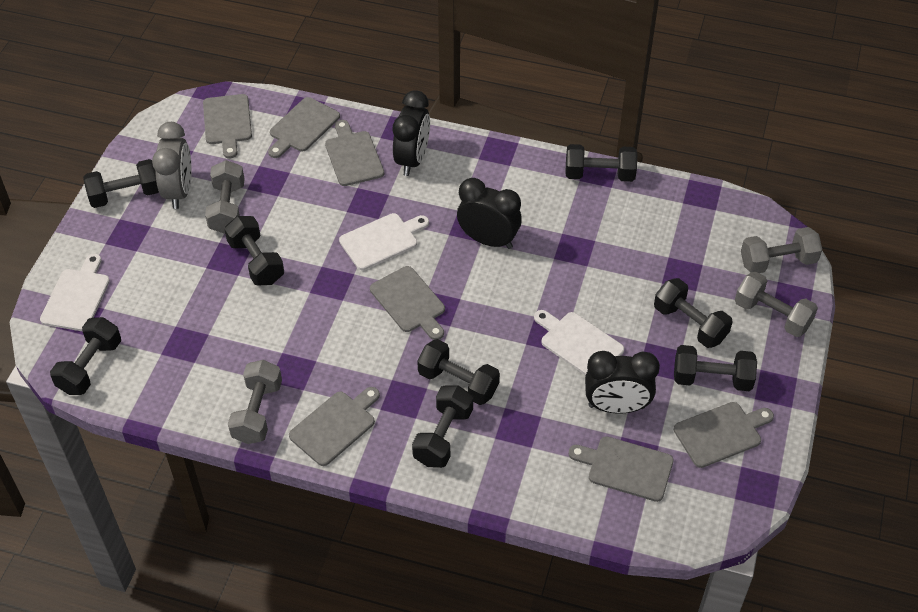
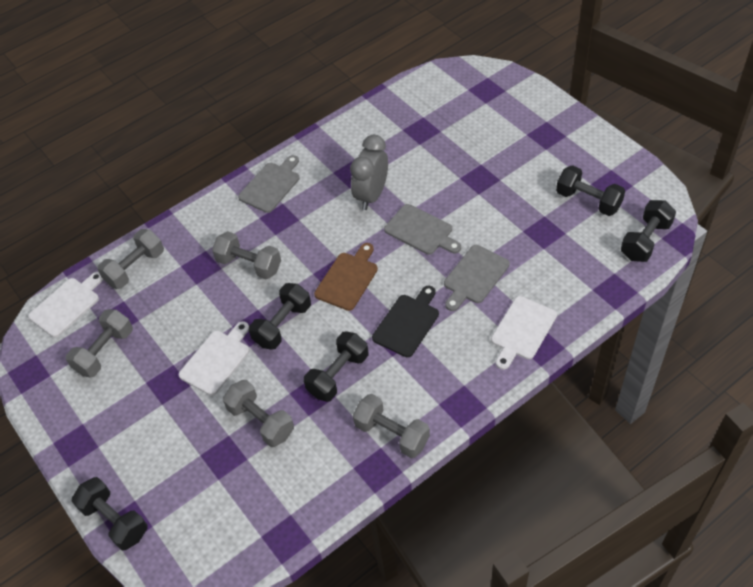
black clock: [393,90,430,176] [457,178,522,249] [585,351,660,414] = 3 -> none = 0
black cutting board: none = 0 -> [372,286,439,357] = 1
black dumbbell: [50,317,121,395] [83,159,159,208] [224,216,284,286] [412,385,473,468] [417,339,500,405] [565,144,637,182] [654,278,733,348] [674,345,757,391] = 8 -> [72,477,147,551] [249,283,311,350] [304,331,368,402] [556,165,625,216] [621,200,676,262] = 5
brown cutting board: none = 0 -> [314,243,378,311] = 1
grey cutting board: [203,94,252,158] [268,97,340,158] [289,387,380,466] [325,120,384,186] [370,266,445,340] [569,436,674,502] [674,402,774,468] = 7 -> [238,155,300,213] [384,204,461,255] [444,245,510,311] = 3
grey dumbbell: [205,160,245,234] [228,360,282,444] [735,272,818,337] [741,227,822,273] = 4 -> [66,309,133,377] [97,229,164,289] [212,231,281,279] [223,380,294,447] [353,394,430,458] = 5

